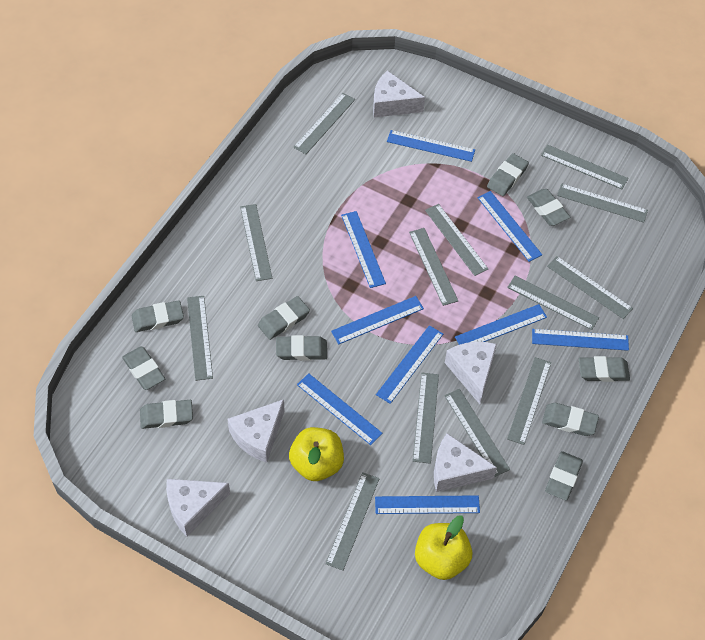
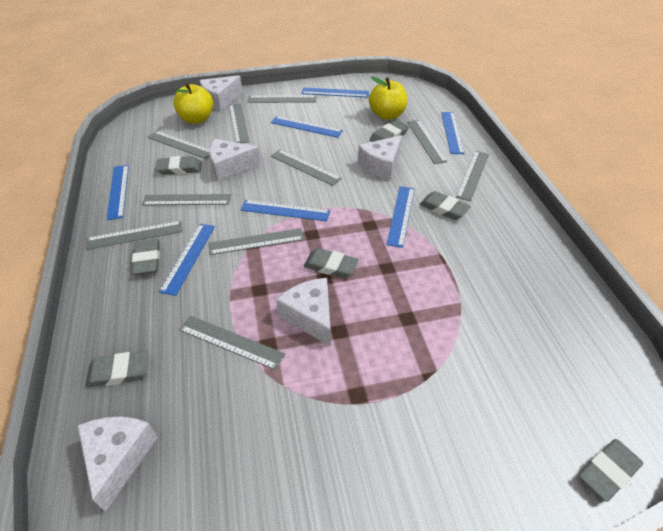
blue ruler: [297,373,383,445] [331,296,424,344] [341,211,386,288] [375,495,480,514] [376,325,443,404] [387,130,475,162] [455,304,547,345] [477,191,542,262] [532,329,629,351] = 9 -> [106,165,129,220] [159,224,215,296] [241,200,330,221] [271,116,343,138] [301,88,369,98] [386,186,415,248] [441,112,465,154] = 7
grey eraser: [122,347,165,390] [132,300,184,332] [140,400,193,429] [258,296,310,340] [276,335,327,361] [487,153,529,196] [527,189,571,226] [542,403,599,436] [545,451,583,501] [579,356,630,382] = 10 -> [85,351,149,388] [132,239,160,275] [155,156,201,175] [303,248,359,278] [370,120,409,142] [420,191,471,220] [579,439,643,502] = 7
grey ruler: [187,296,213,381] [240,204,272,281] [293,93,355,154] [326,472,380,570] [409,228,458,306] [413,373,439,464] [425,204,488,276] [444,389,510,477] [507,276,599,330] [507,357,551,445] [541,144,628,189] [547,256,633,319] [557,184,648,223] = 13 -> [86,221,183,250] [142,194,231,205] [147,131,210,159] [179,316,285,370] [209,228,304,255] [229,103,250,143] [248,95,316,103] [271,150,342,186] [407,120,447,164] [456,151,489,201] = 10

